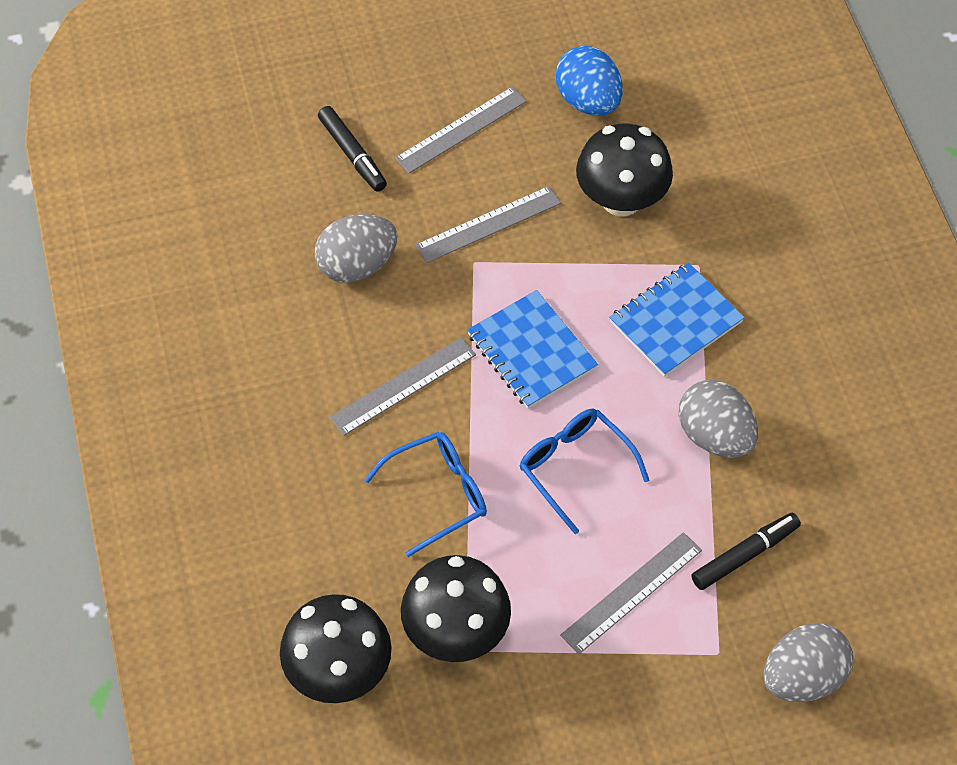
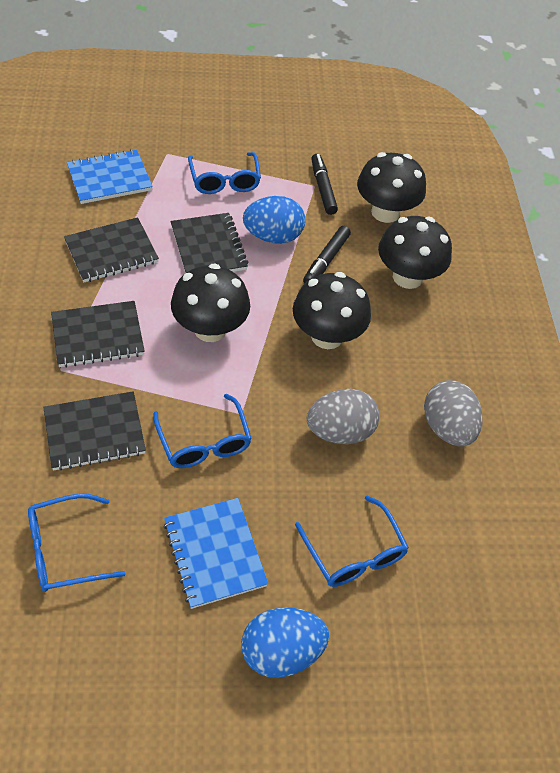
black mushroom: [280,594,392,703] [401,555,511,662] [576,124,673,216] = 3 -> [171,264,250,342] [293,272,371,349] [357,152,426,223] [378,216,452,289] = 4
black notebook: none = 0 -> [43,391,146,471] [51,301,145,368] [64,217,159,282] [171,213,248,273] = 4
blue egg: [556,46,623,116] = 1 -> [241,608,329,678] [243,196,305,244] = 2
blue glasses: [364,432,487,557] [520,409,649,534] = 2 -> [28,493,126,592] [153,394,252,468] [188,152,261,194] [295,495,409,587] = 4
grey egg: [315,214,398,283] [679,380,758,458] [763,623,853,702] = 3 -> [307,389,380,444] [424,380,482,447] = 2
grey ruler: [330,337,476,436] [395,87,527,173] [415,186,561,263] [560,532,702,654] = 4 -> none = 0

